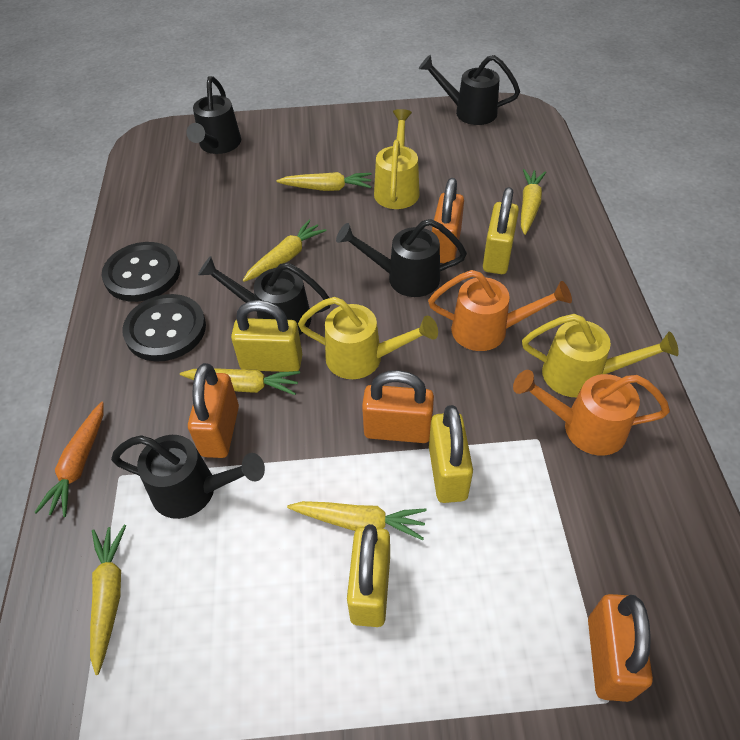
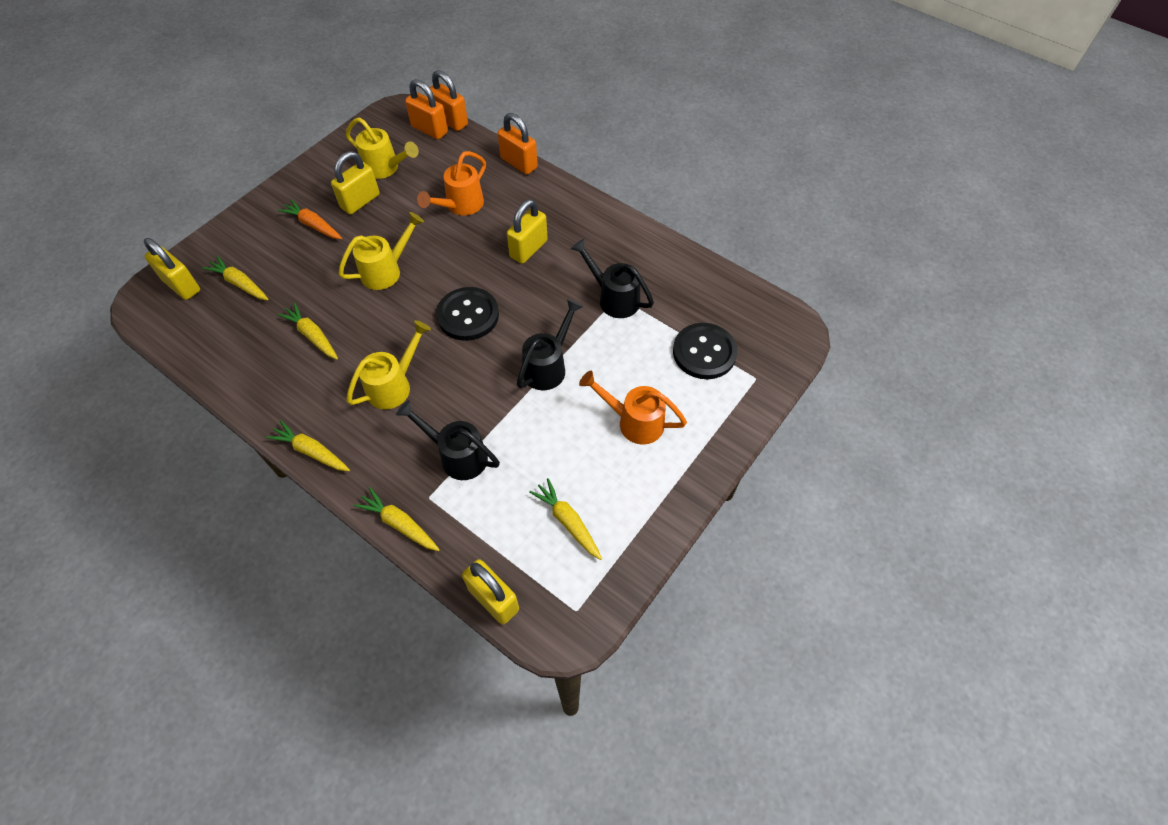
black watering can: [111,435,265,519] [186,76,241,154] [198,256,330,335] [336,219,467,297] [419,55,520,125] = 5 -> [396,400,500,480] [517,299,583,390] [571,239,654,318] = 3
orange padlock: [188,363,239,458] [362,370,434,443] [432,178,464,263] [588,594,653,702] = 4 -> [405,79,448,140] [430,70,468,131] [497,113,538,175] = 3
yellow carrot: [90,525,126,675] [180,368,300,395] [243,220,327,282] [276,172,372,191] [287,501,427,540] [521,169,546,235] = 6 -> [202,256,269,300] [266,420,350,471] [277,302,338,359] [354,487,440,551] [529,478,602,560] = 5

